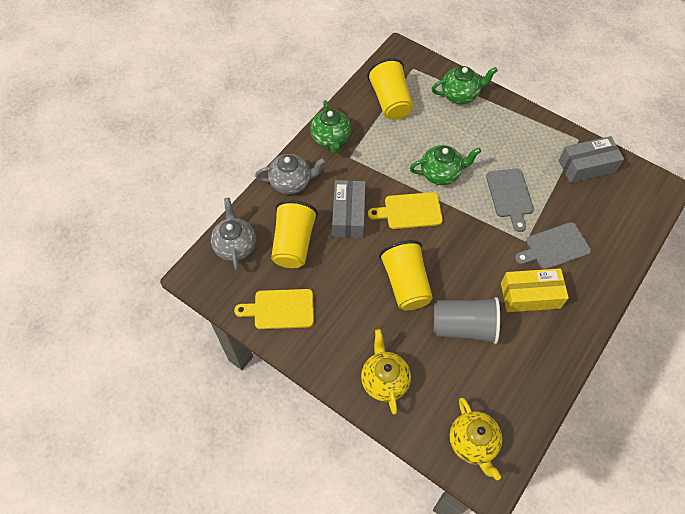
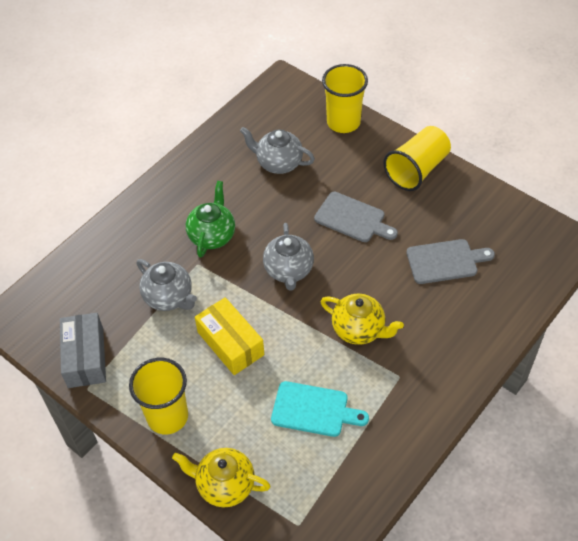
green teapot: [310,100,351,154] [410,145,481,185] [432,66,498,104] = 3 -> [186,181,235,258] = 1
grey box: [332,180,366,238] [559,136,624,183] = 2 -> [60,313,106,388] = 1
grey cup: [434,297,500,344] = 1 -> none = 0
grey teapot: [211,198,256,271] [255,154,326,194] = 2 -> [137,259,197,311] [240,127,315,174] [263,223,314,291] = 3
turquoise cutting board: none = 0 -> [271,381,369,437] = 1
yellow cutting board: [234,289,314,329] [368,192,443,229] = 2 -> none = 0

